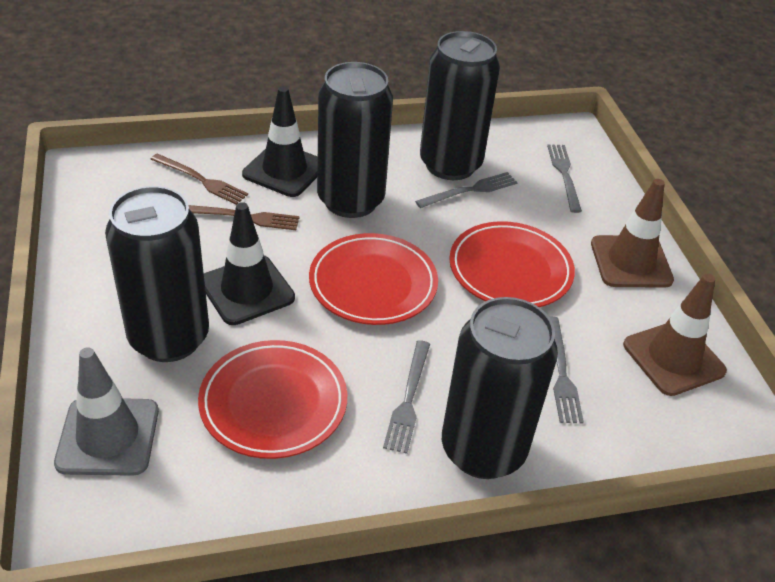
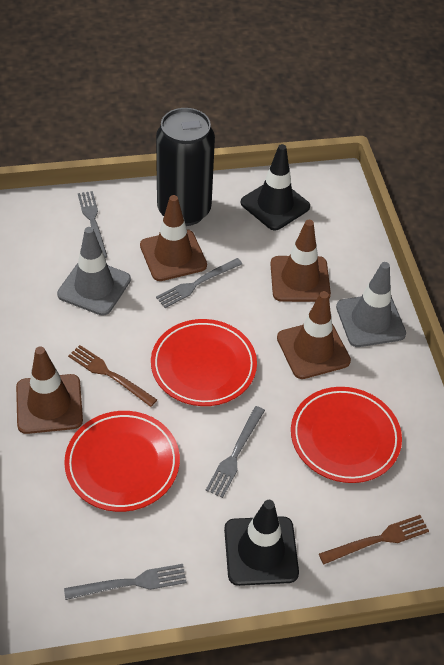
black can: [105,186,209,362] [317,62,393,218] [420,31,500,180] [442,297,558,479] = 4 -> [156,108,215,226] = 1
brown traffic cone: [591,179,674,288] [623,274,727,396] = 2 -> [16,346,83,434] [140,195,207,281] [270,220,331,302] [277,291,351,379] = 4
grey traffic cone: [54,347,159,476] = 1 -> [57,227,131,316] [336,262,406,347] = 2

